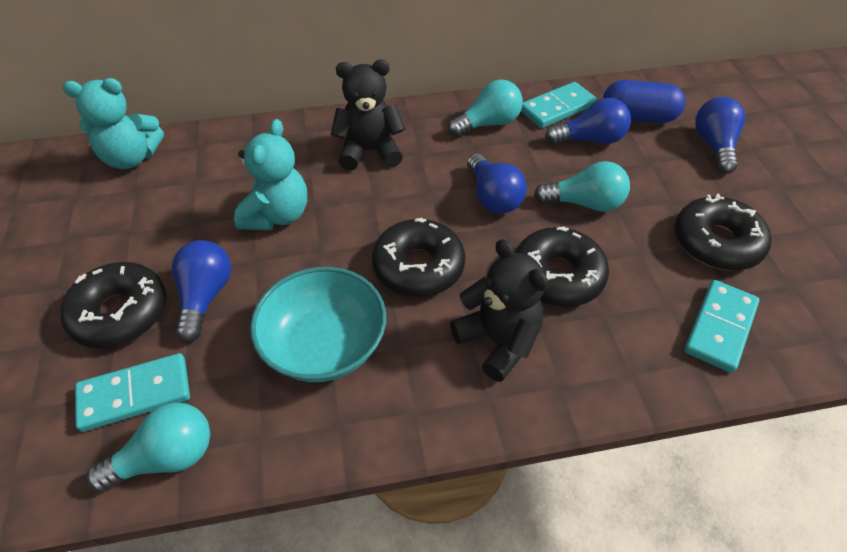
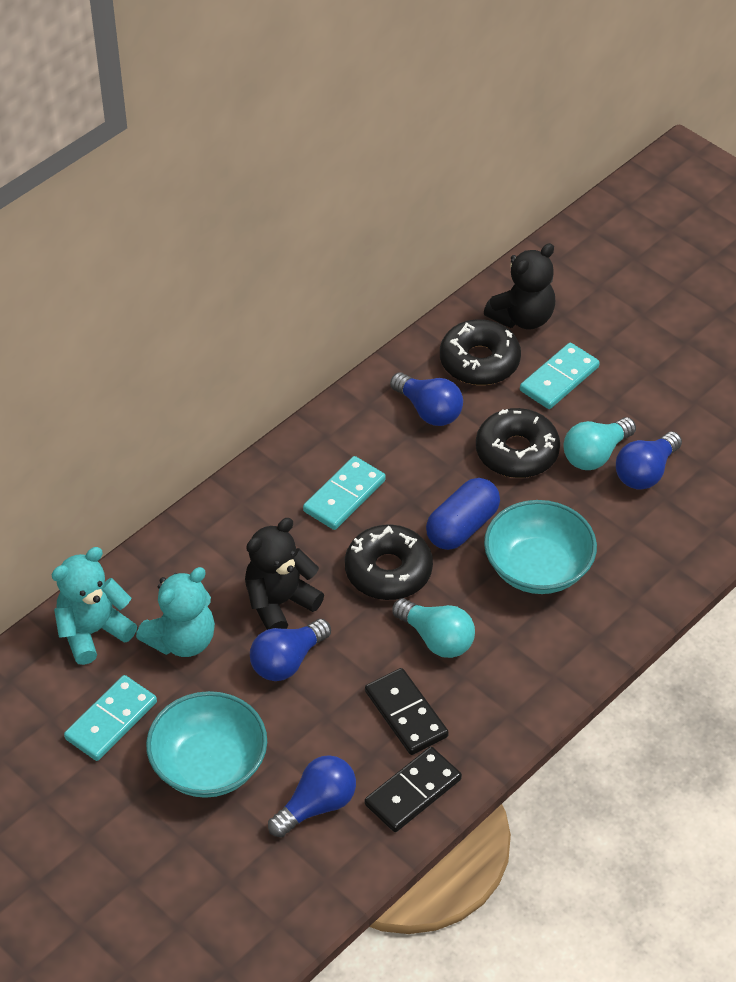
black domino: none = 0 -> [365,668,449,755] [365,747,462,832] = 2
black donut: [60,262,167,348] [372,218,465,297] [515,226,609,307] [675,194,771,270] = 4 -> [345,524,433,600] [440,319,521,385] [476,408,560,478] = 3
turquoise bowl: [250,267,386,382] = 1 -> [146,691,267,798] [484,500,597,594] = 2
turquoise light bulb: [86,402,210,492] [448,80,523,137] [534,161,630,212] = 3 -> [392,598,475,658] [563,417,636,470] = 2

